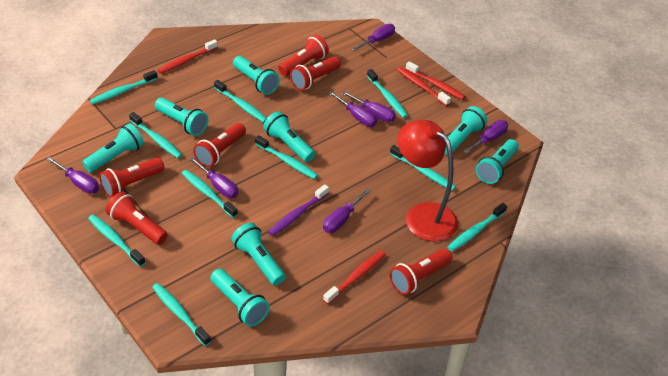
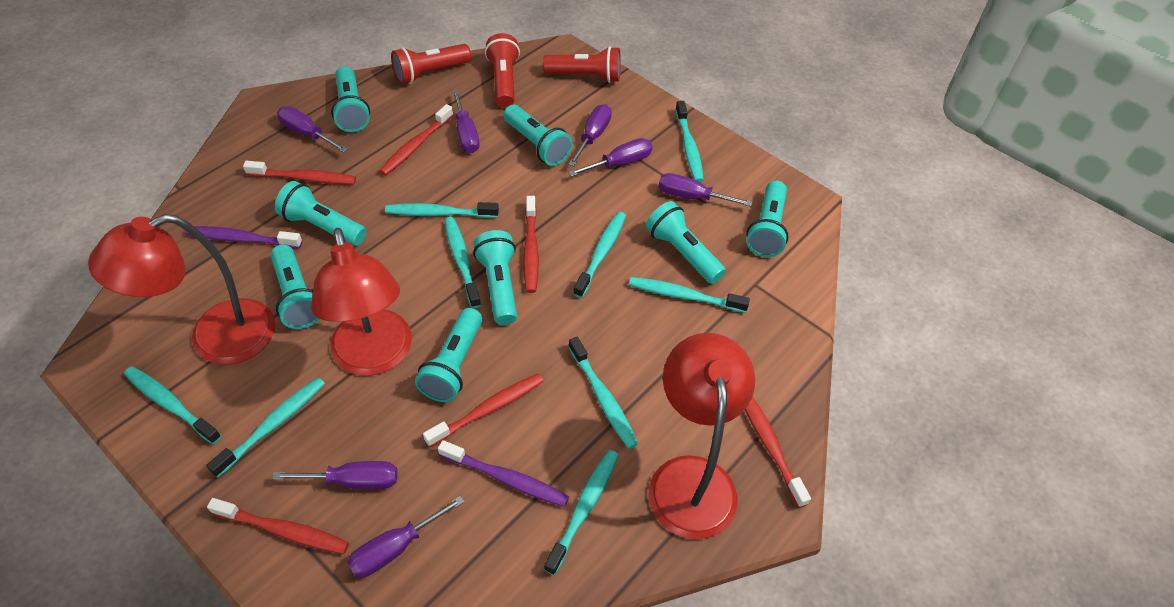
purple toothbrush: [268,184,329,236] = 1 -> [186,226,302,248] [438,440,569,507] = 2
red flashlight: [99,158,165,198] [106,191,168,245] [193,123,246,167] [278,35,329,76] [290,56,341,90] [389,248,452,295] = 6 -> [391,44,471,84] [485,33,520,107] [543,46,621,83] = 3
red lamp: [397,120,458,241] = 1 -> [88,214,275,365] [311,228,412,376] [648,333,755,539] = 3
red toothbrush: [158,39,218,74] [323,250,386,304] [397,67,451,106] [406,61,466,100] = 4 -> [207,498,349,554] [243,161,356,184] [379,104,453,175] [423,374,544,447] [523,196,539,293] [745,396,811,508] = 6
turquoise toothbrush: [88,215,146,267] [90,70,158,105] [129,112,182,158] [152,283,211,346] [182,170,238,218] [214,80,267,123] [255,135,318,179] [367,69,408,118] [390,145,456,191] [447,203,507,251] = 10 -> [124,366,221,444] [206,377,325,477] [385,202,499,218] [444,217,481,308] [544,450,619,575] [569,337,638,449] [573,212,626,298] [629,277,750,313] [675,101,704,182] = 9

